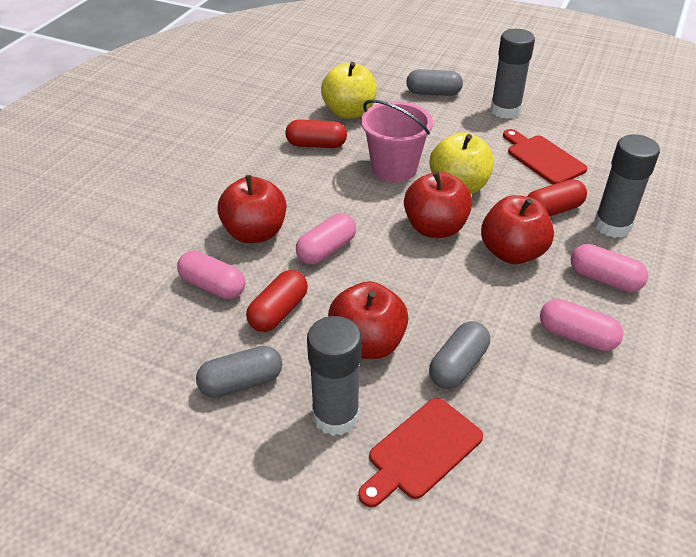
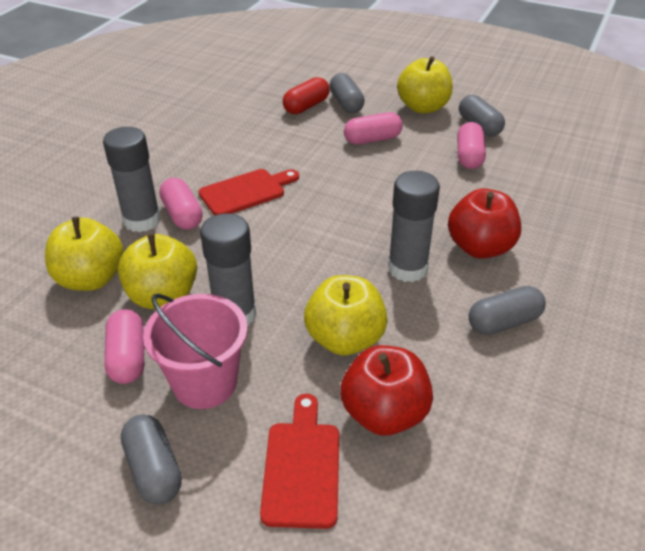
grey capsule: [196,346,282,398] [406,69,463,96] [429,321,490,389] = 3 -> [121,415,182,505] [329,73,365,113] [459,95,505,136] [468,286,546,335] = 4
red apple: [217,175,286,243] [328,281,409,359] [404,171,472,238] [481,195,554,264] = 4 -> [340,345,433,436] [448,188,521,259] = 2
red capsule: [246,270,308,332] [286,120,347,148] [527,179,587,217] = 3 -> [283,77,330,114] = 1
yellow apple: [321,62,377,119] [429,132,494,194] = 2 -> [45,217,124,291] [118,233,197,309] [304,275,387,355] [397,56,453,114] = 4

